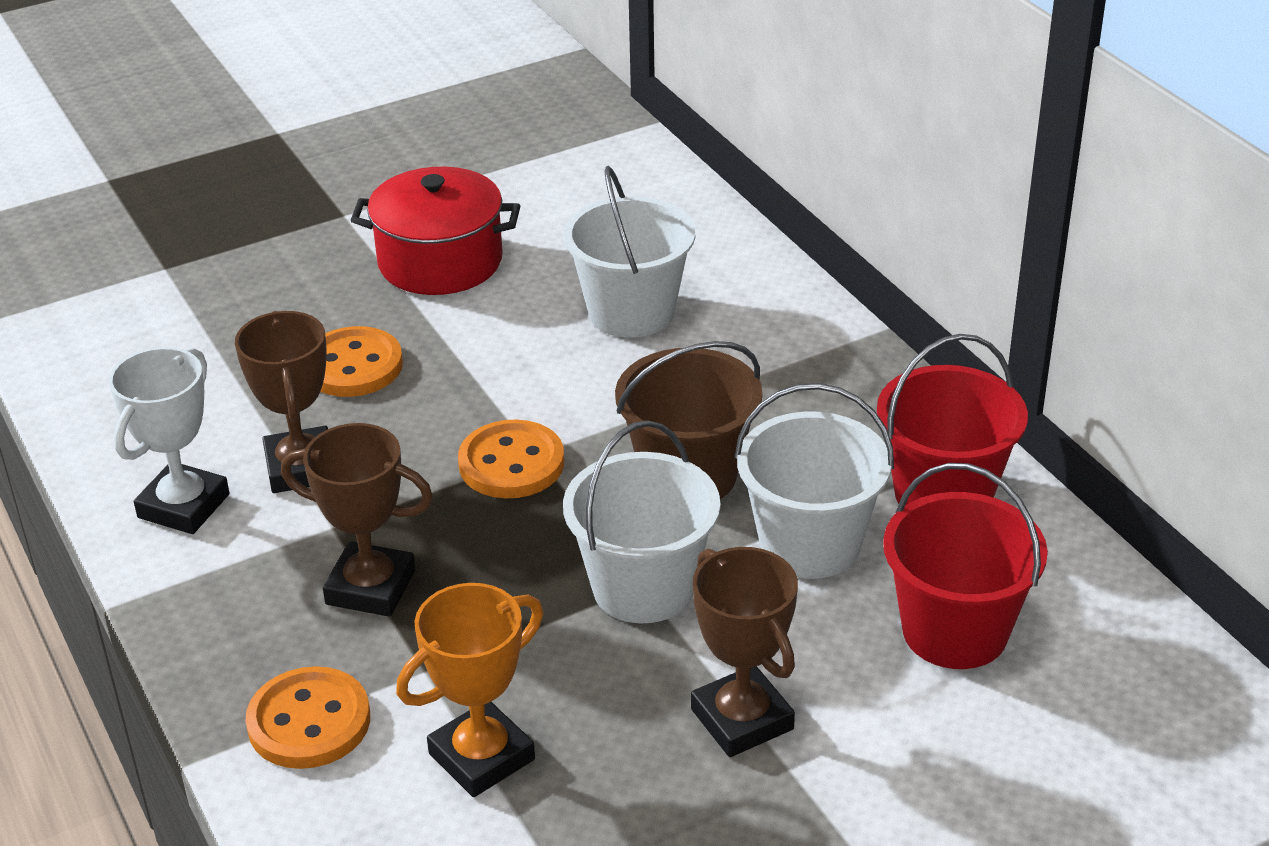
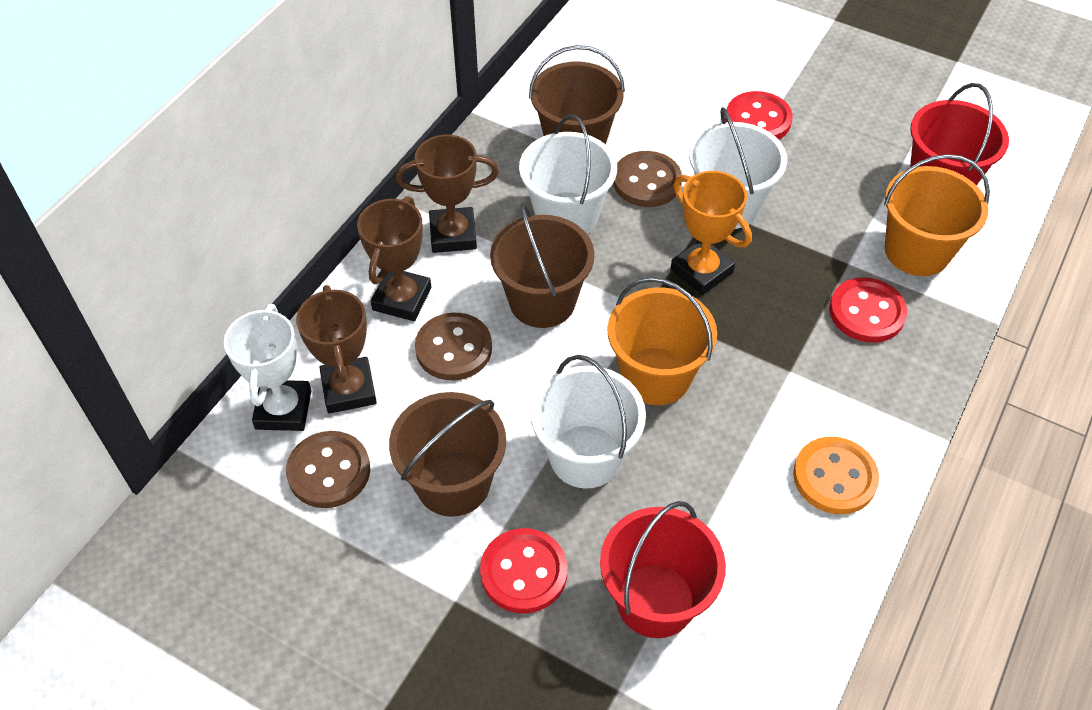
brown bucket: [615,341,763,499] = 1 -> [389,392,506,517] [490,203,594,328] [529,45,625,144] = 3
brown button: none = 0 -> [286,431,370,508] [415,313,492,380] [613,151,682,207] = 3
orange bucket: none = 0 -> [607,277,717,405] [884,154,990,276] = 2
orange button: [246,666,370,769] [320,326,403,397] [458,419,564,498] = 3 -> [793,437,879,514] = 1
red button: none = 0 -> [480,528,567,613] [725,91,793,140] [829,277,907,343] = 3
red pot: [351,167,520,295] = 1 -> none = 0

